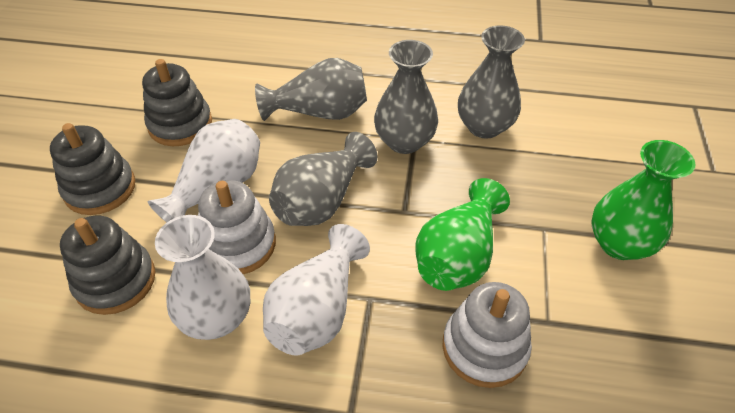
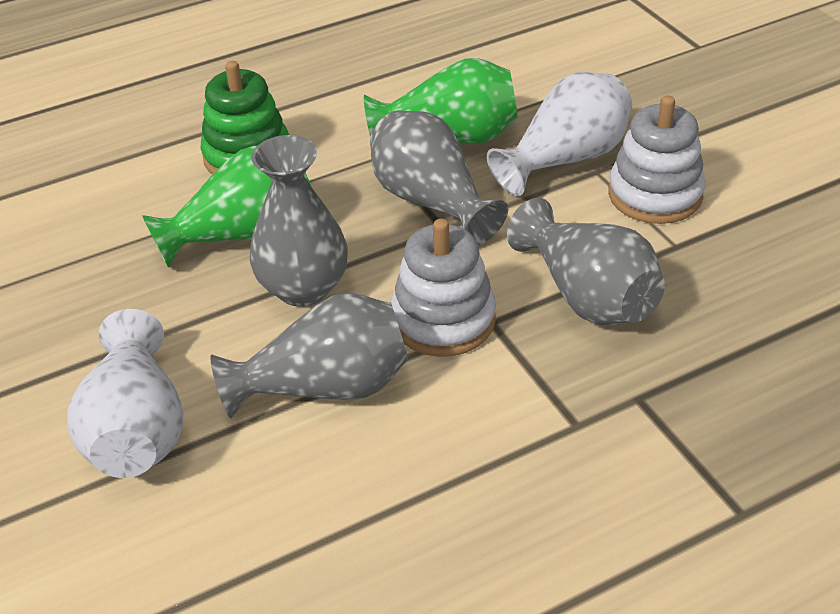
green stacking toy: none = 0 -> [201,61,289,175] = 1
grey stacking toy: [50,123,135,215] [60,216,155,315] [142,59,212,146] = 3 -> none = 0
white vase: [147,119,260,222] [155,215,250,340] [263,224,370,356] = 3 -> [67,309,183,478] [487,72,632,196] = 2

